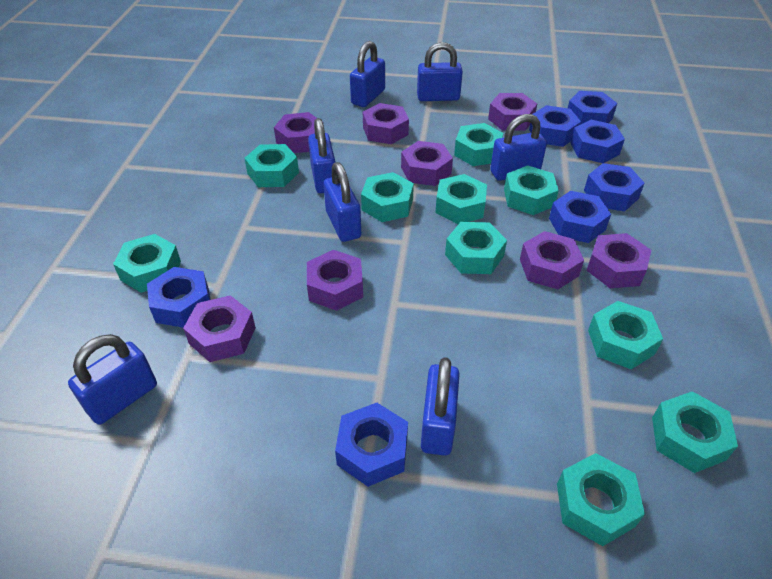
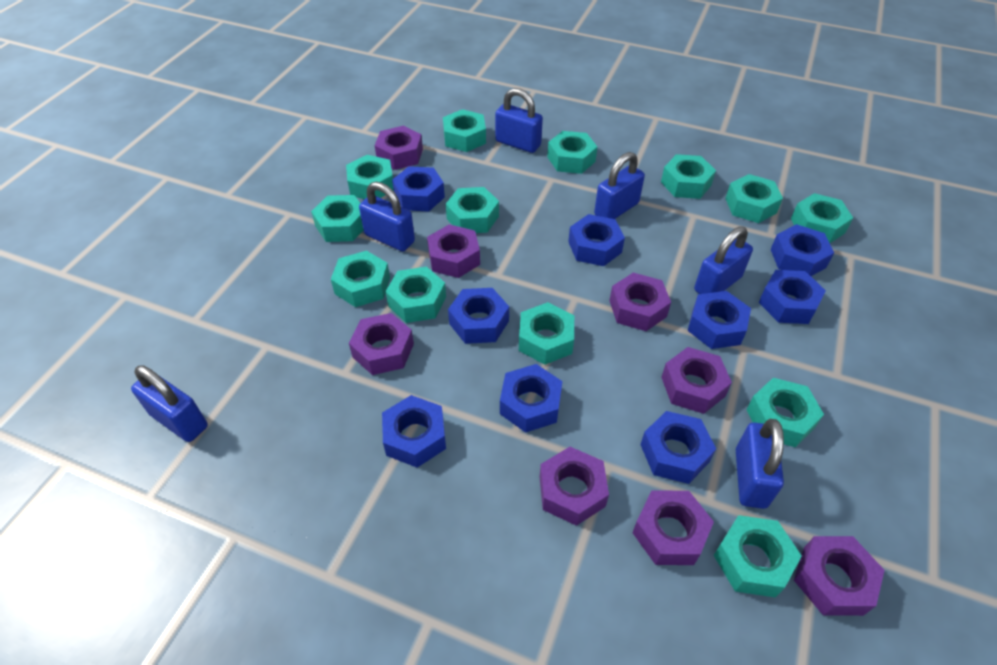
blue nut: [147,267,211,328] [335,403,408,487] [529,105,581,147] [549,191,611,243] [568,91,617,124] [570,120,625,163] [584,163,644,211] = 7 -> [382,395,446,468] [392,166,445,212] [448,288,509,344] [500,364,562,433] [568,214,625,266] [641,411,716,484] [688,291,751,349] [759,270,826,324] [771,224,834,276] = 9
blue padlock: [68,334,157,425] [308,118,335,193] [323,162,361,242] [350,41,385,107] [417,42,463,101] [421,357,460,456] [490,114,547,181] = 7 -> [131,365,208,442] [359,182,415,251] [495,88,543,153] [594,152,645,219] [694,226,753,294] [736,419,784,509] = 6
turquoise nut: [113,234,181,293] [244,144,299,187] [361,172,414,222] [435,174,487,224] [445,222,507,274] [454,123,503,166] [504,166,559,215] [557,453,645,546] [588,301,663,369] [652,391,738,473] = 10 -> [311,195,363,242] [331,251,390,307] [346,155,394,199] [385,267,446,323] [443,109,486,152] [446,187,499,233] [519,302,574,365] [547,131,597,174] [661,154,716,199] [713,515,802,598] [725,174,783,223] [746,378,824,448] [791,193,853,243] = 13

